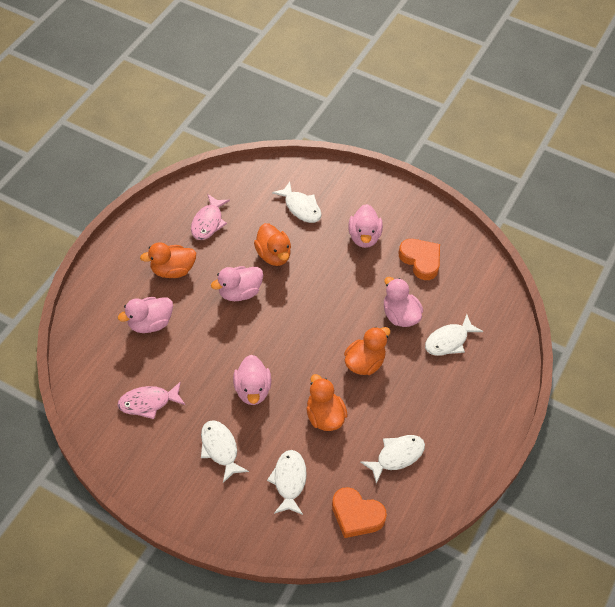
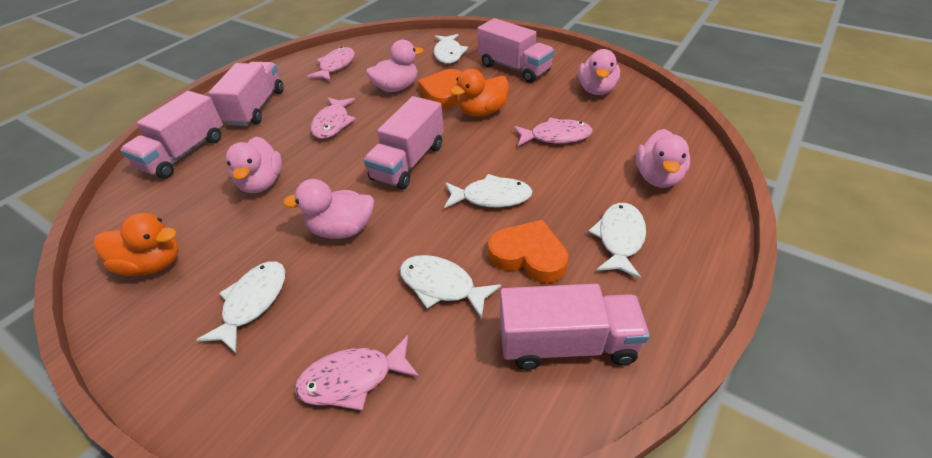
orange duck: [140,242,196,278] [254,223,291,266] [306,374,348,431] [344,327,390,375] = 4 -> [94,213,179,276] [450,69,509,117] = 2
pink fish: [117,381,185,419] [191,194,230,240] = 2 -> [295,335,419,411] [307,47,355,81] [311,98,356,139] [513,118,592,146] = 4
pink truck: none = 0 -> [120,91,223,179] [208,62,284,126] [364,96,444,189] [477,18,555,83] [500,284,650,370] = 5

